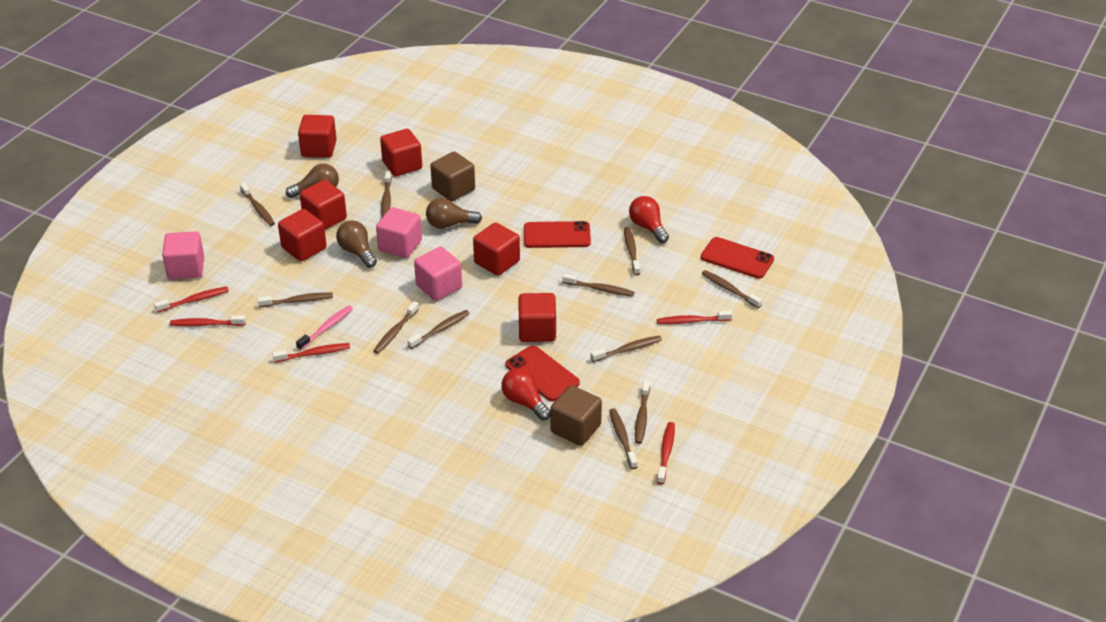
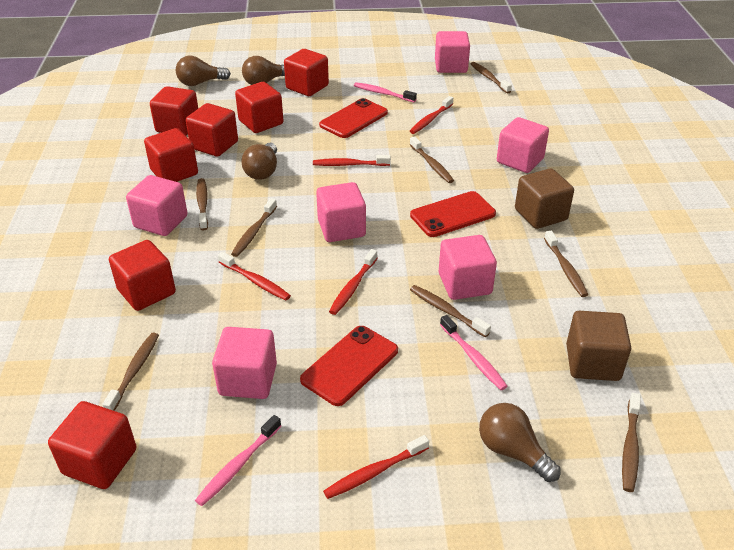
brown light bulb: [286,164,339,198] [336,220,377,268] [426,198,482,229] = 3 -> [176,55,231,86] [241,143,277,180] [242,56,285,85] [479,403,561,482] = 4
brown toothbrush: [240,183,275,226] [258,292,333,308] [373,301,419,354] [381,171,392,217] [407,310,470,349] [563,273,635,297] [591,336,662,362] [609,408,638,469] [624,227,640,275] [635,380,650,444] [702,270,762,308] = 11 -> [102,333,159,411] [196,178,208,231] [231,198,277,257] [409,136,454,183] [410,285,491,337] [471,62,512,93] [544,231,588,297] [622,393,641,492] = 8
pink cube: [162,231,204,279] [376,207,422,258] [414,247,462,301] = 3 -> [126,175,187,236] [212,327,277,399] [316,182,366,242] [435,31,470,73] [439,235,497,300] [497,117,549,173] = 6
pink toothbrush: [296,306,353,350] = 1 -> [195,415,281,506] [354,82,417,102] [440,315,508,390] = 3
red cube: [278,209,327,261] [298,115,337,158] [300,180,347,230] [380,129,422,176] [473,222,520,276] [518,293,556,342] = 6 -> [48,401,136,489] [109,240,176,311] [144,128,198,182] [150,86,198,135] [186,103,238,157] [235,82,284,133] [284,49,329,96] = 7
red light bulb: [501,368,550,421] [629,196,669,243] = 2 -> none = 0

